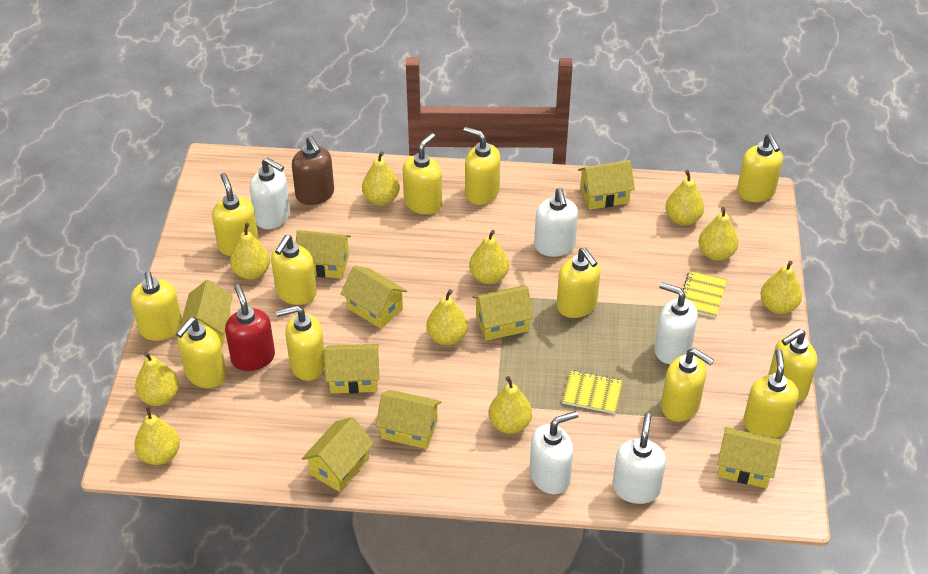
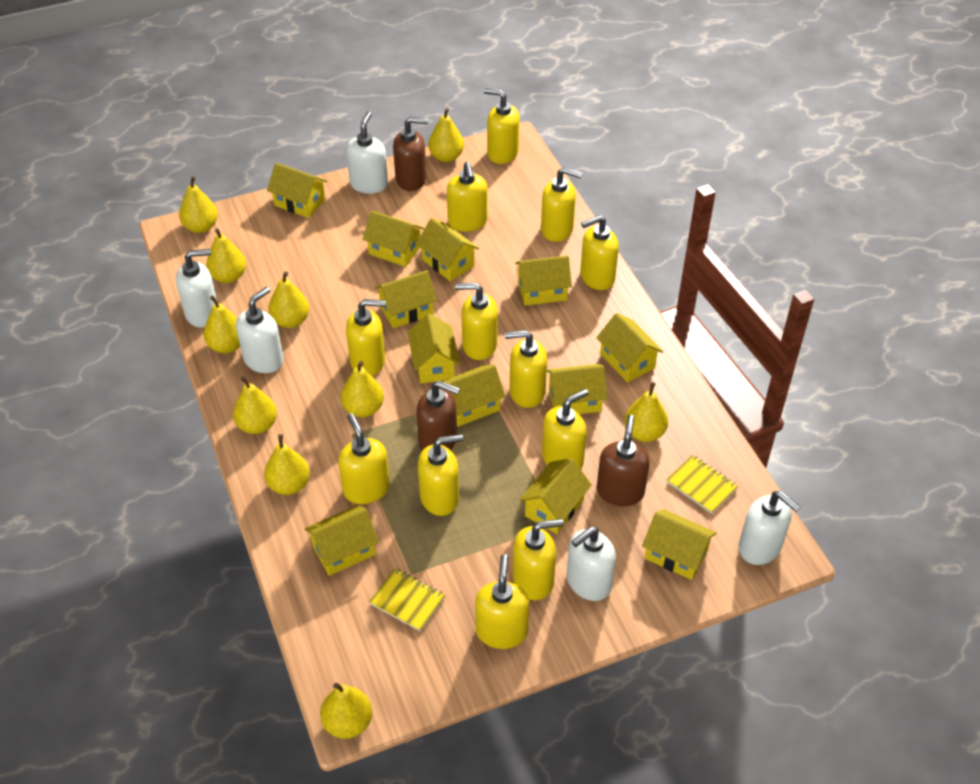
brown soap dispenser: [292,136,334,205] = 1 -> [393,117,429,191] [416,381,460,451] [597,415,650,506] = 3
red soap dispenser: [225,284,275,371] = 1 -> none = 0
yellow house: [180,280,233,347] [296,230,351,279] [302,417,374,492] [324,344,379,394] [340,265,407,329] [376,390,441,449] [472,286,534,341] [578,160,635,210] [717,427,781,488] = 9 -> [267,163,327,218] [305,505,379,576] [362,211,424,267] [374,270,437,328] [407,313,460,383] [416,218,479,281] [442,365,505,427] [515,255,572,306] [519,458,592,534] [547,364,607,414] [596,313,663,383] [642,509,716,580] = 12

